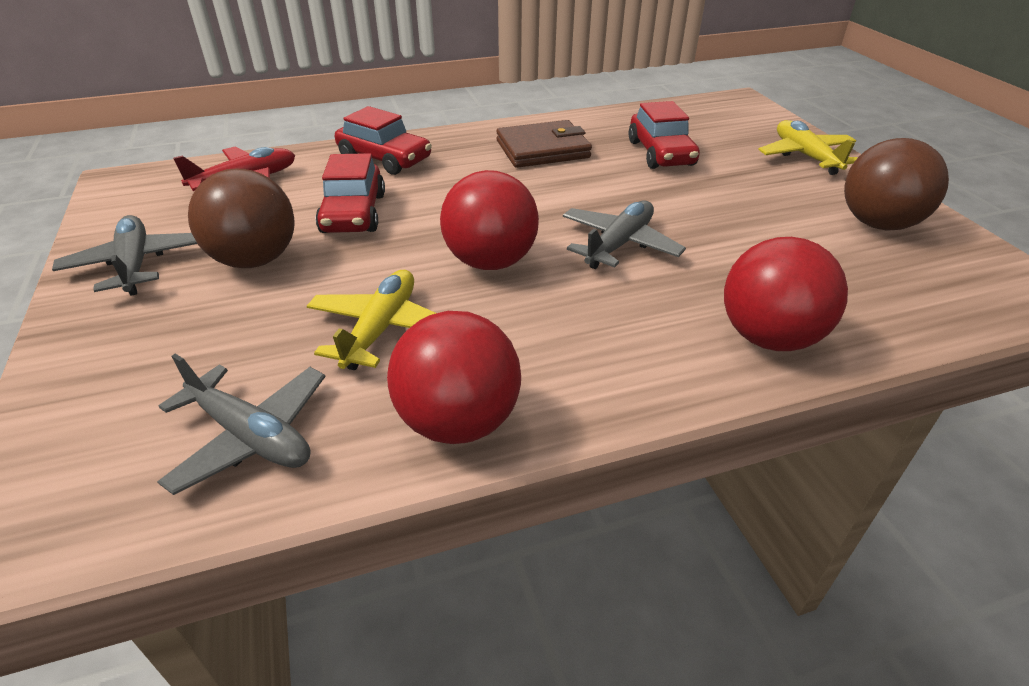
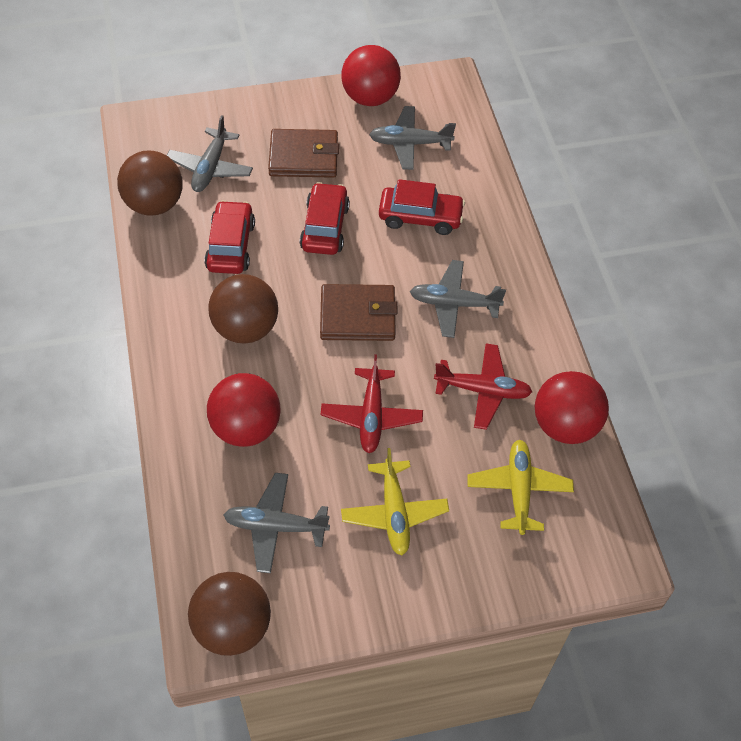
brown ball: [188,169,295,268] [844,138,949,231] = 2 -> [117,150,183,216] [188,572,271,656] [208,274,278,344] = 3
brown wallet: [496,120,592,168] = 1 -> [268,129,339,178] [320,284,398,341] = 2
grey plane: [52,215,197,296] [157,354,326,495] [563,200,686,269] = 3 -> [167,115,253,192] [224,473,330,573] [369,106,456,170] [410,260,506,338] = 4
red plane: [173,147,295,191] = 1 -> [321,354,423,453] [434,343,532,430] = 2

